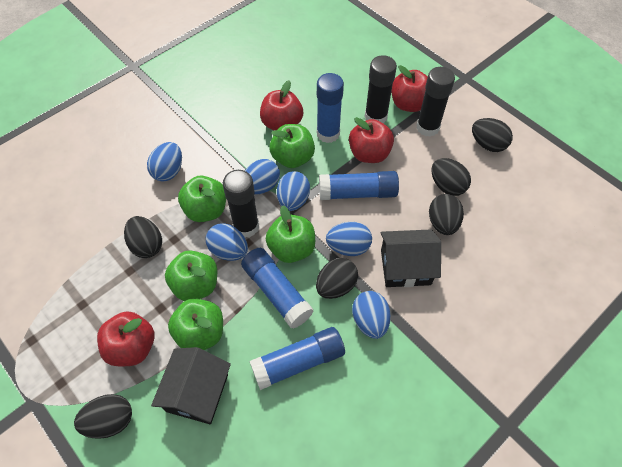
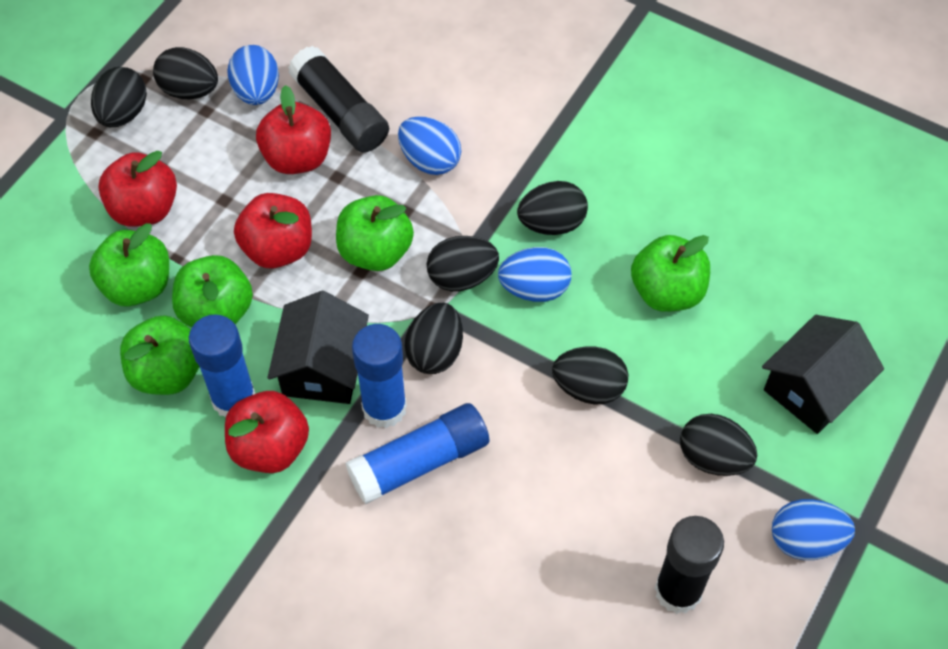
black egg: [74,394,132,439] [124,216,162,258] [316,258,358,299] [429,194,464,235] [431,158,471,196] [472,118,513,152] = 6 -> [91,67,147,127] [153,47,218,99] [404,303,463,374] [427,236,499,291] [517,181,588,235] [552,346,628,405] [680,414,757,476] = 7
black glue stick: [223,170,259,238] [365,55,397,123] [416,67,455,137] = 3 -> [288,46,389,153] [655,516,724,614] = 2
blue egg: [147,142,182,182] [206,223,248,261] [245,159,280,194] [277,171,310,211] [326,222,372,256] [352,291,391,339] = 6 -> [227,45,279,105] [398,116,461,175] [498,247,571,302] [772,499,855,560] = 4
blue glue stick: [241,248,314,329] [249,327,345,390] [317,73,344,143] [319,171,399,200] = 4 -> [189,314,255,418] [345,403,489,504] [352,324,407,428] = 3

